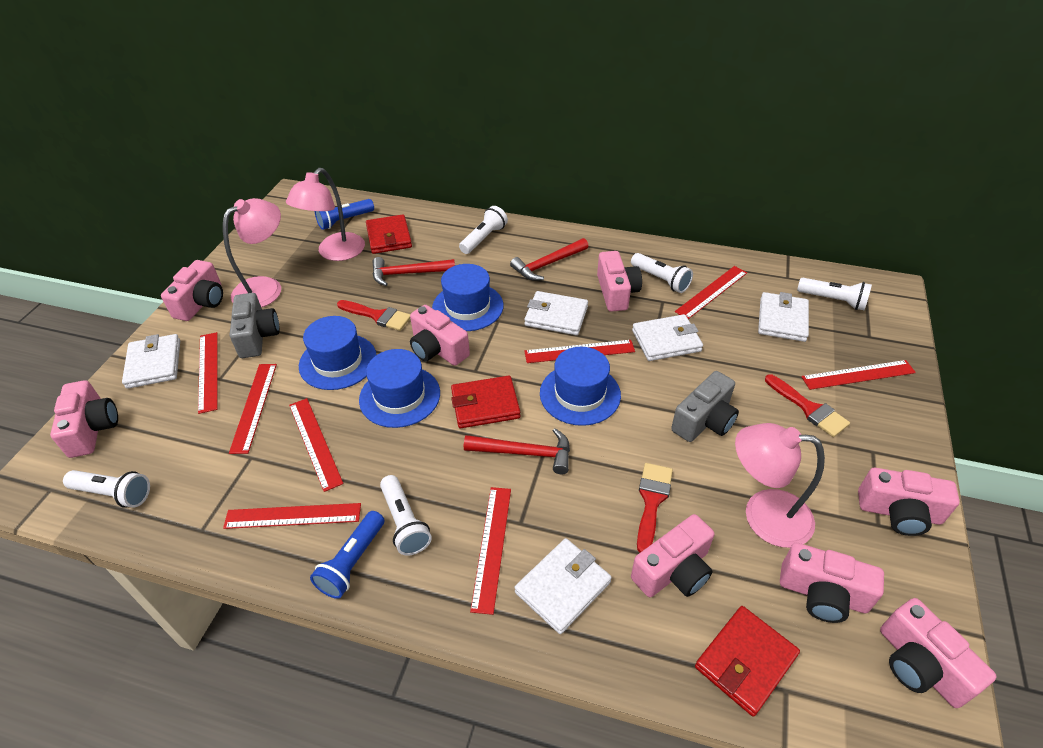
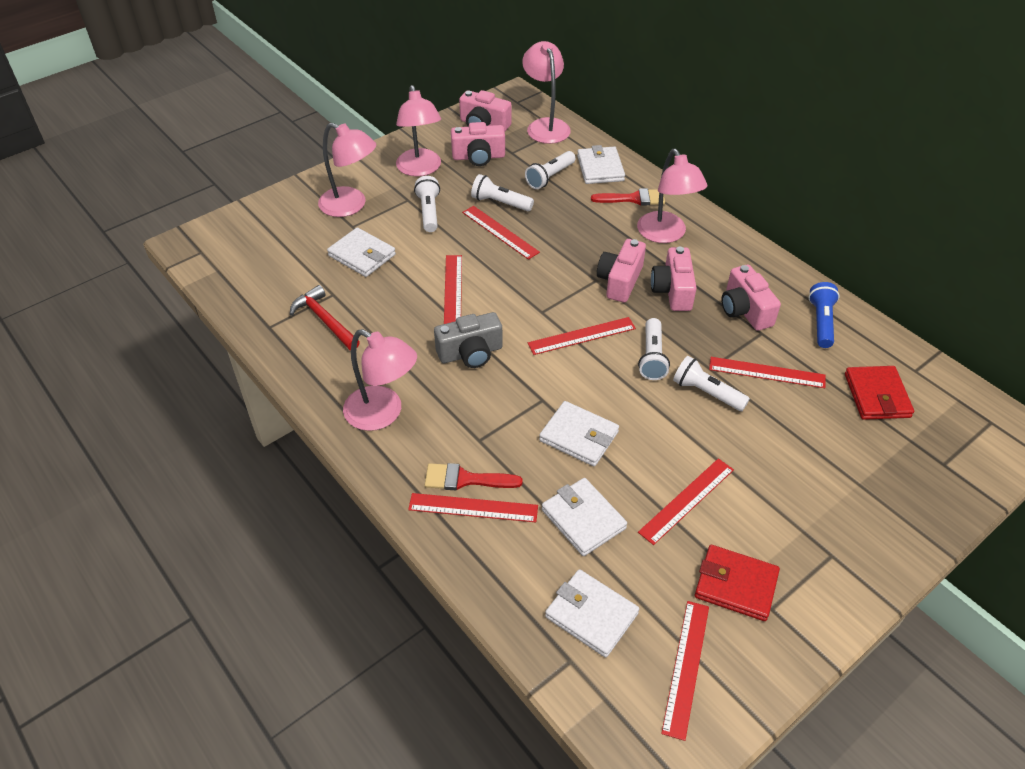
blue flashlight: [310,511,384,599] [315,199,374,230] = 2 -> [809,282,840,348] = 1
blue hat: [299,316,377,390] [359,349,440,428] [432,264,504,331] [540,347,621,426] = 4 -> none = 0
grey camera: [230,293,280,358] [671,371,739,442] = 2 -> [434,312,503,368] = 1
pink camera: [50,380,118,458] [161,260,223,321] [410,305,470,366] [597,251,642,312] [631,514,714,597] [780,543,884,623] [858,468,960,536] [880,598,997,708] = 8 -> [451,122,505,166] [459,90,512,131] [597,239,646,303] [651,247,697,311] [721,264,781,331] = 5
pink lamp: [223,198,281,307] [286,168,365,261] [735,423,825,548] = 3 -> [318,123,376,217] [343,329,417,431] [396,85,441,176] [522,41,571,144] [637,149,707,243] = 5
red brush: [337,300,410,331] [637,463,673,553] [765,374,850,437] = 3 -> [425,463,523,490] [591,188,665,205] = 2
red hammer: [372,257,455,286] [464,428,570,474] [510,238,589,281] = 3 -> [290,285,360,350] = 1
red ruler: [198,332,218,414] [223,503,361,529] [229,364,277,454] [289,398,343,492] [470,487,511,615] [525,340,635,363] [675,266,747,319] [801,360,916,390] = 8 -> [408,493,538,523] [444,255,462,324] [462,206,540,260] [528,317,636,355] [638,458,734,545] [661,601,709,741] [709,357,825,388] = 7
red wallet: [366,214,412,254] [451,376,521,428] [695,606,800,717] = 3 -> [695,545,780,621] [845,366,914,420] = 2

